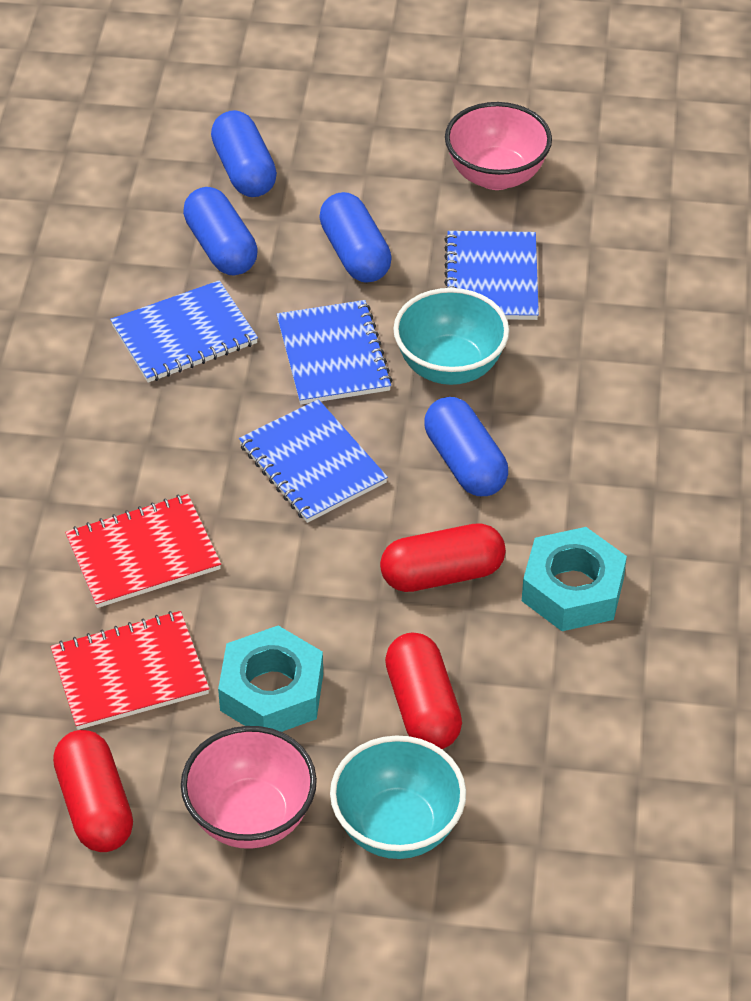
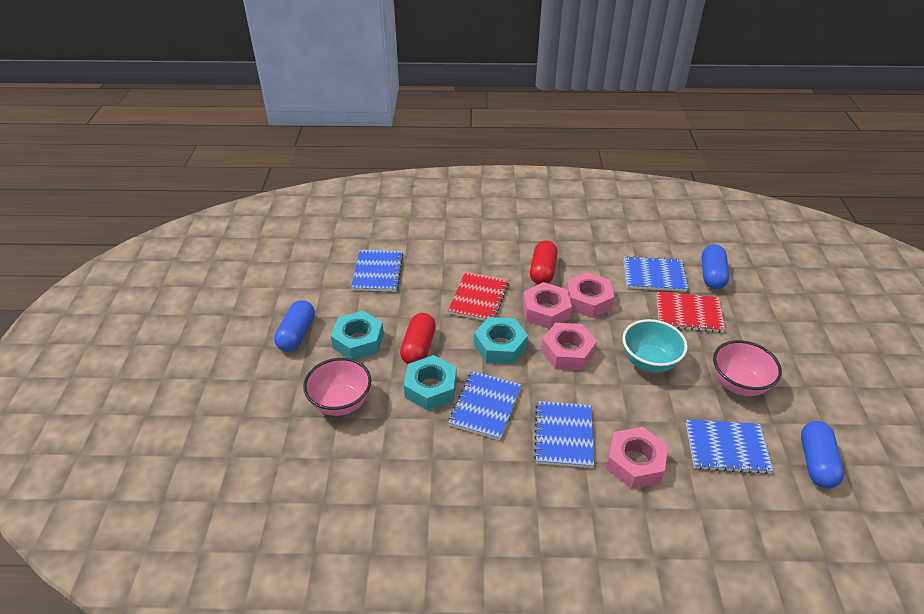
blue capsule: [183,187,258,275] [211,110,277,197] [319,192,392,283] [424,397,508,496] = 4 -> [274,300,315,352] [702,244,729,289] [801,421,844,489] = 3
blue notebook: [110,280,258,383] [239,399,388,523] [277,300,392,405] [444,231,539,320] = 4 -> [351,250,403,291] [448,371,521,440] [534,401,594,468] [623,256,688,291] [686,419,773,474] = 5
pink nut: none = 0 -> [523,282,572,329] [541,323,597,370] [566,272,615,318] [606,427,668,489] = 4
red capsule: [53,730,133,852] [380,523,506,592] [385,632,462,749] = 3 -> [400,313,436,364] [530,241,558,284] = 2
turquoise bowl: [330,735,466,859] [393,288,509,385] = 2 -> [622,319,688,373] = 1
turquoise nut: [218,625,323,732] [522,527,627,631] = 2 -> [331,311,384,360] [404,355,456,411] [474,317,528,364] = 3

